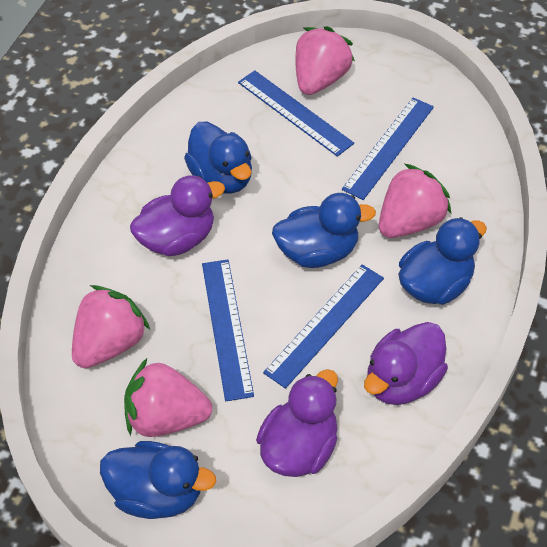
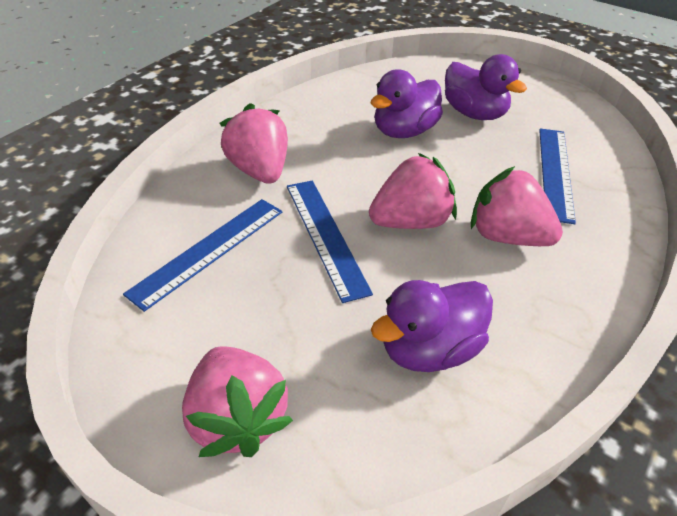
blue duck: [100,441,216,519] [184,122,252,194] [272,193,376,268] [398,217,487,305] = 4 -> none = 0
blue ruler: [202,259,254,401] [238,70,354,157] [263,264,384,389] [342,98,434,200] = 4 -> [123,199,282,312] [287,180,373,303] [539,128,576,224] = 3

